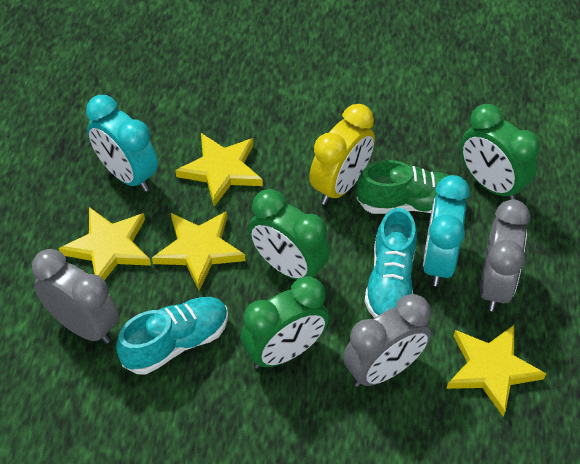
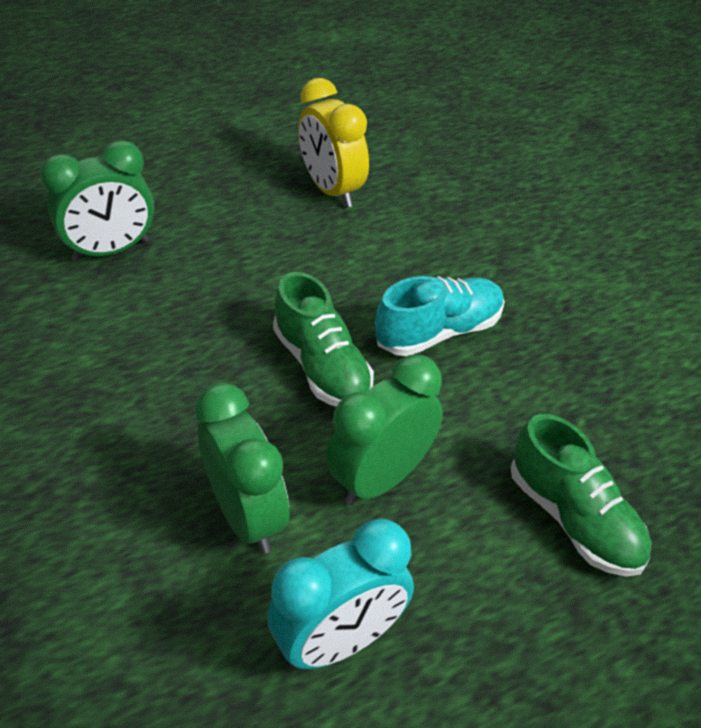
green shoe: [357,160,450,214] = 1 -> [273,272,374,407] [511,414,651,577] = 2
grey clock: [32,249,119,343] [343,294,431,387] [480,200,530,311] = 3 -> none = 0
turquoise clock: [86,95,158,192] [423,175,470,286] = 2 -> [267,519,414,669] = 1
turquoise shoe: [116,297,228,375] [364,208,417,318] = 2 -> [375,276,505,356] = 1
yellow star: [59,207,151,280] [152,211,245,290] [175,133,263,207] [446,325,546,417] = 4 -> none = 0

